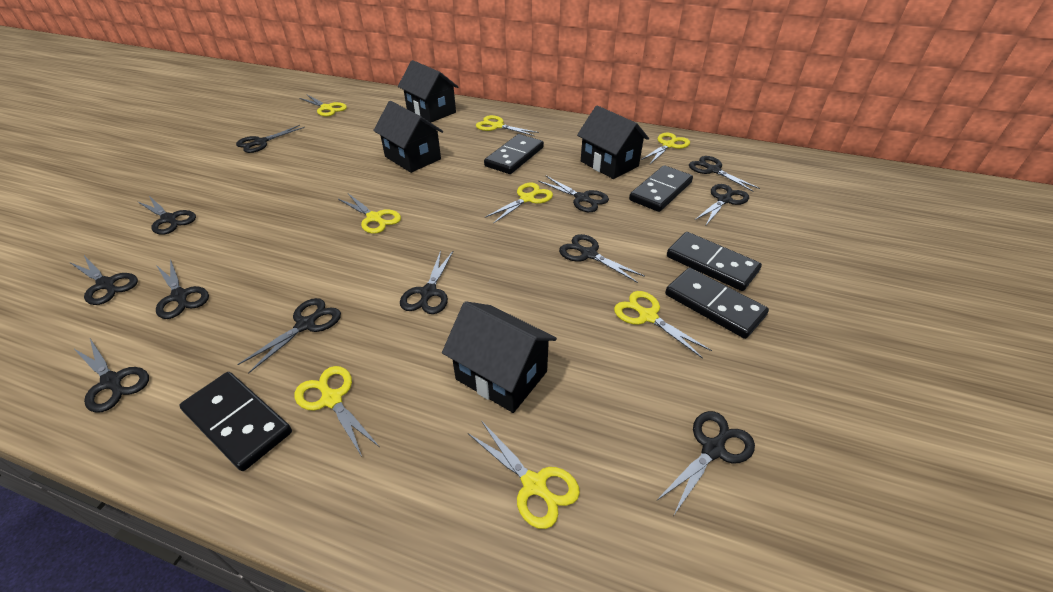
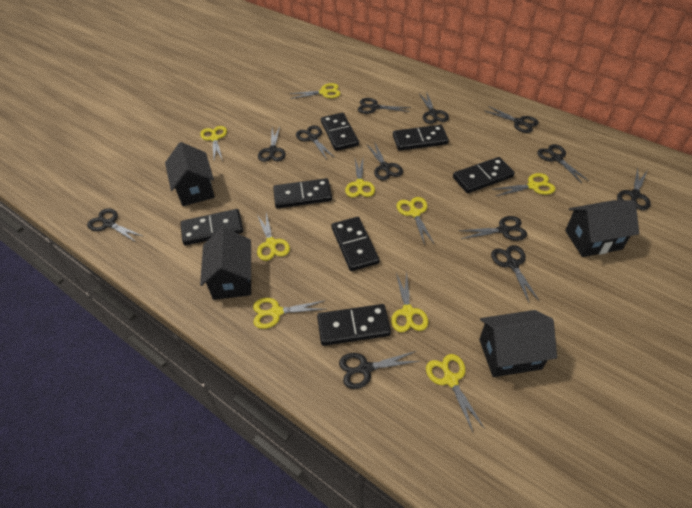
black domino: [179,372,292,471] [484,134,544,174] [629,165,693,212] [665,268,769,339] [667,232,762,291] = 5 -> [180,209,243,246] [273,178,332,209] [317,304,391,346] [321,113,359,151] [331,217,379,271] [393,125,449,151] [453,157,515,193] = 7
yellow scissors: [294,366,380,457] [299,94,347,116] [338,194,401,234] [468,422,580,529] [476,115,539,136] [485,183,553,224] [614,291,712,359] [641,133,690,164] = 8 -> [200,126,227,161] [253,298,326,329] [257,213,290,261] [289,83,341,99] [345,159,375,197] [391,271,428,332] [396,197,434,245] [426,354,485,432] [495,173,555,196] = 9

